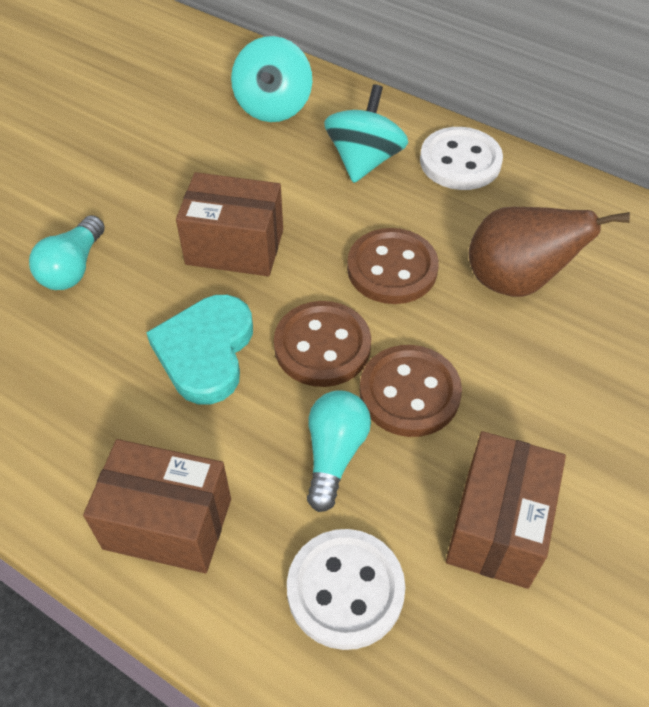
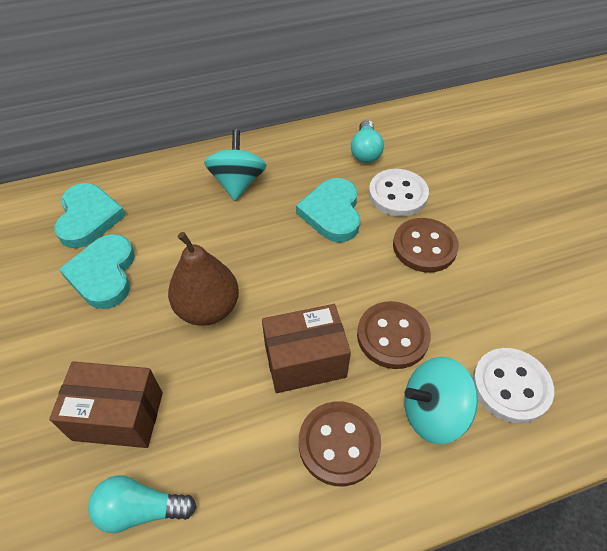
brown box: [83,439,231,573] [176,172,283,276] [446,431,566,589] = 3 -> [49,361,163,448] [262,304,351,393] = 2
turquoise heart: [146,295,253,404] = 1 -> [54,183,126,248] [59,234,135,309] [296,178,360,242] = 3

